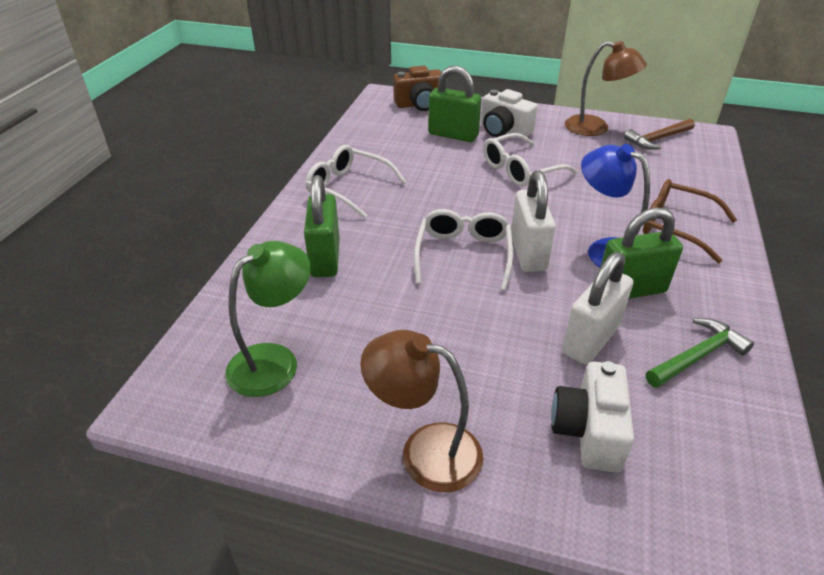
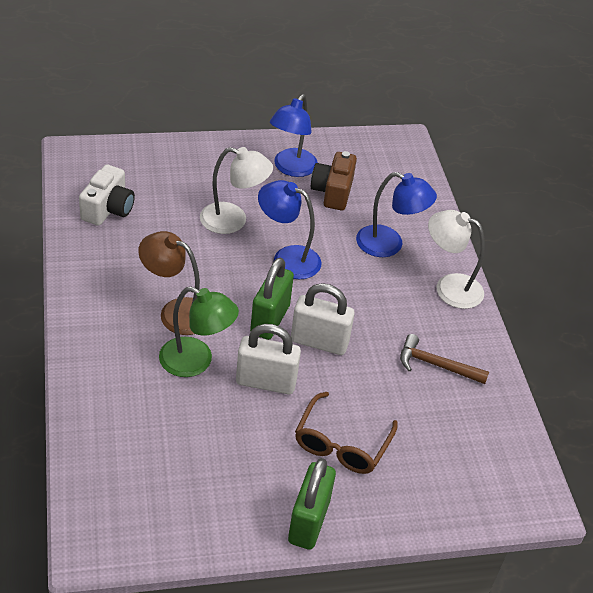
blue lamp: [581,144,650,268] = 1 -> [258,180,322,279] [270,94,318,177] [356,172,437,257] = 3
brown lamp: [360,330,483,492] [565,41,647,136] = 2 -> [138,231,200,335] = 1
green hammer: [646,318,754,388] = 1 -> none = 0
green padlock: [304,175,340,277] [428,66,482,142] [600,208,683,299] = 3 -> [250,258,294,340] [288,458,336,550] = 2
white camera: [481,89,538,137] [551,361,634,473] = 2 -> [79,164,135,226] = 1
white glasses: [306,145,406,219] [414,209,513,291] [483,133,578,187] = 3 -> none = 0
white lamp: none = 0 -> [200,147,273,234] [428,210,485,309] = 2

